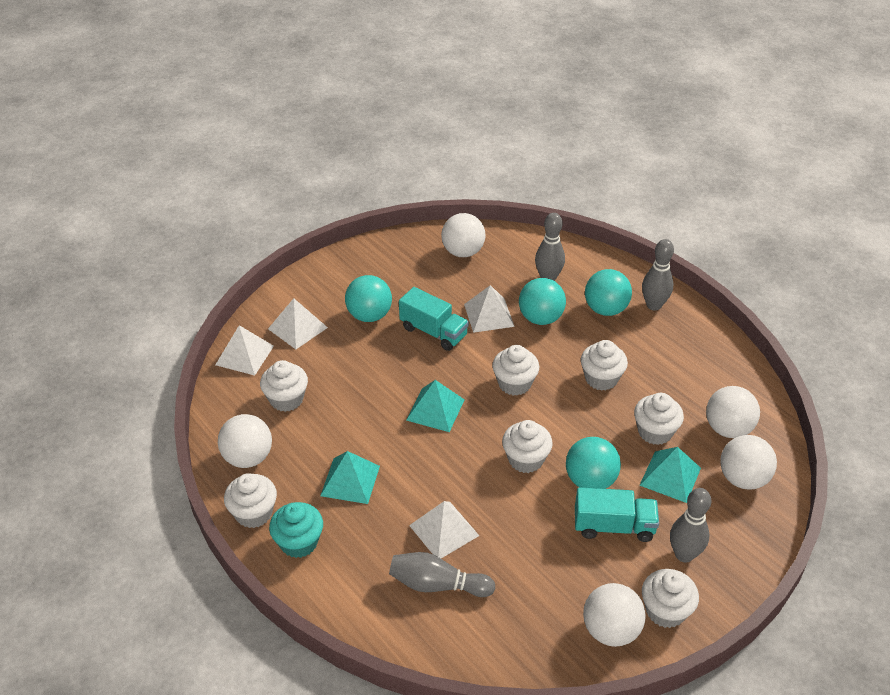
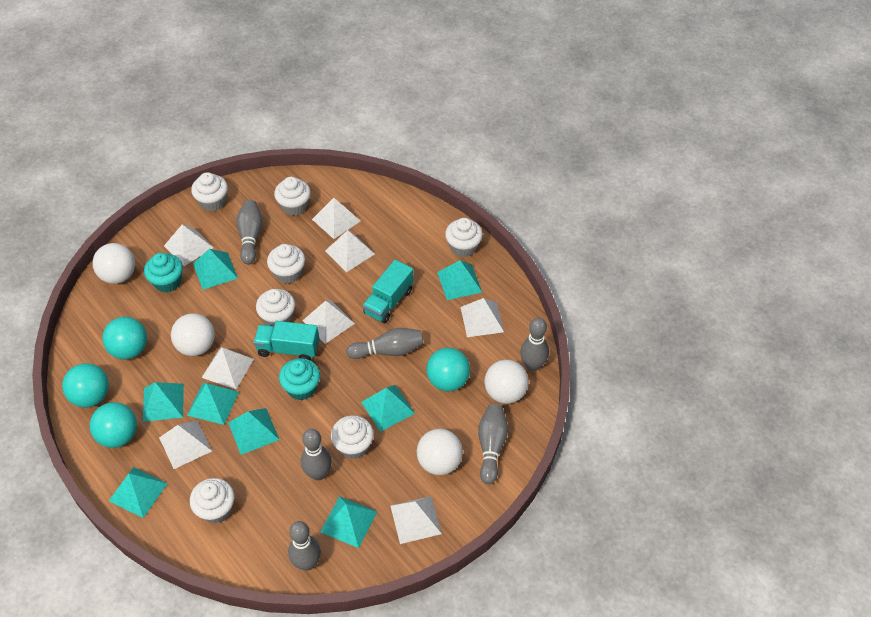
grey bowling pin: [389,552,495,597] [535,213,565,281] [642,239,674,310] [670,488,711,562] = 4 -> [236,200,263,265] [288,521,321,571] [301,429,332,480] [346,328,424,359] [478,404,508,484] [520,318,549,371] = 6
turquoise cupcake: [269,502,323,558] = 1 -> [144,253,183,293] [279,358,320,400] = 2
turquoise pyramid: [320,451,380,504] [406,380,465,432] [639,447,701,503] = 3 -> [109,467,168,518] [143,382,184,422] [187,383,239,425] [193,249,238,290] [228,408,279,455] [320,496,377,548] [361,385,415,432] [437,260,482,300] = 8
white ball: [218,414,272,468] [441,213,486,257] [583,583,646,647] [706,386,760,438] [720,435,777,490] = 5 -> [93,243,135,284] [171,313,215,356] [417,429,463,475] [484,360,529,404] = 4
white pyramid: [215,325,274,376] [268,298,328,349] [409,501,479,558] [464,285,515,333] = 4 -> [159,420,212,469] [164,224,214,266] [202,347,254,389] [302,301,355,344] [312,198,361,239] [325,230,374,272] [391,496,442,544] [461,298,504,337] = 8

